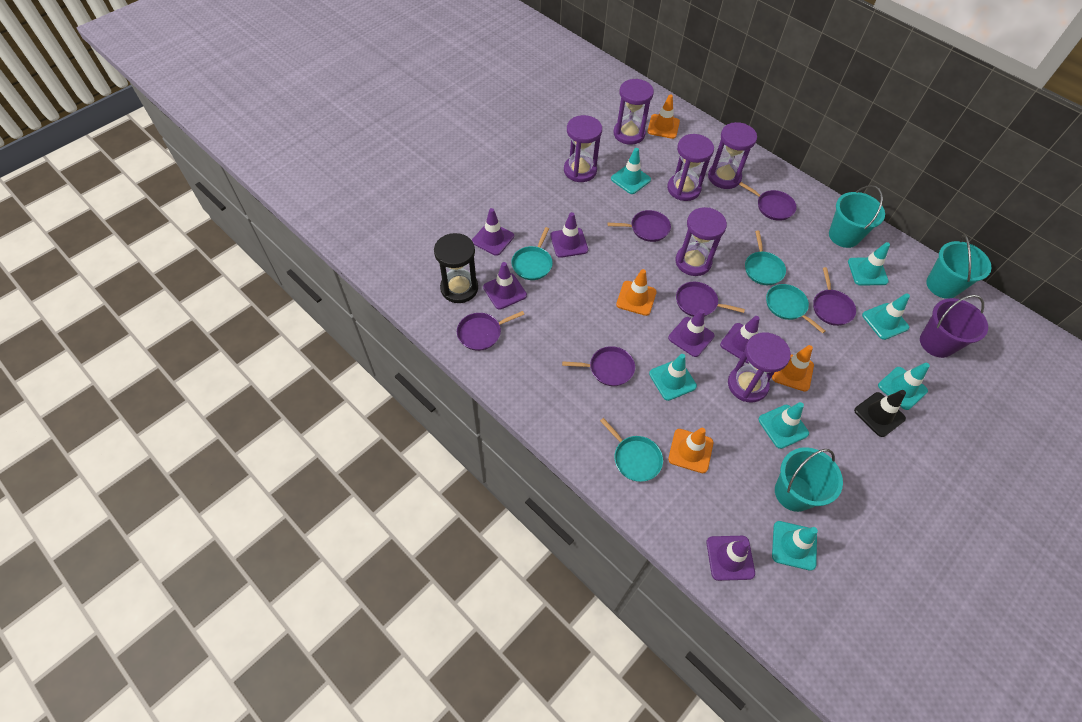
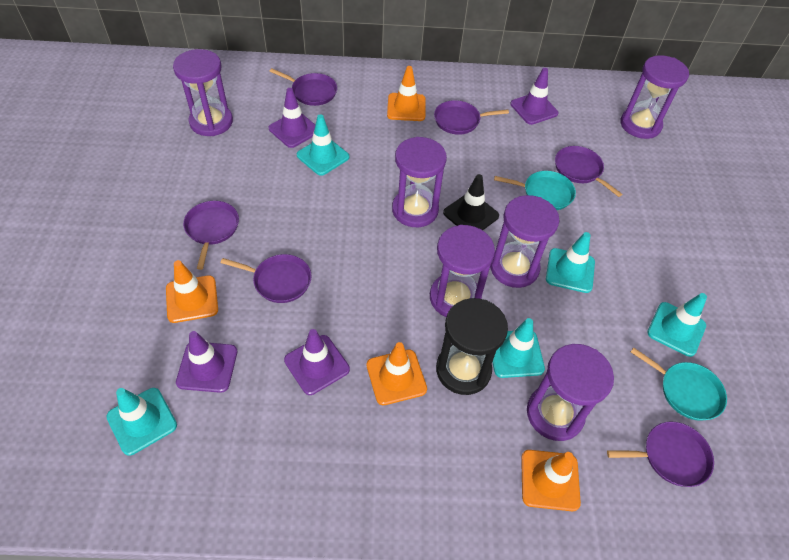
purple bucket: [920,295,988,358] = 1 -> none = 0
purple traffic cone: [472,208,514,256] [483,262,527,309] [550,212,588,258] [668,309,715,357] [706,536,755,581] [720,316,759,363] = 6 -> [176,331,237,393] [269,88,315,148] [284,329,350,395] [510,68,559,125] = 4
turquoise bucket: [775,447,843,512] [829,185,885,248] [926,234,992,299] = 3 -> none = 0
turquoise pan: [511,227,553,280] [600,418,663,482] [745,230,786,285] [766,284,825,334] = 4 -> [494,171,576,210] [631,347,727,421] = 2
turquoise traffic cone: [611,148,651,194] [649,354,697,401] [758,402,809,449] [772,521,818,571] [848,242,890,285] [862,293,910,340] [878,363,930,410] = 7 -> [106,388,177,456] [297,114,349,176] [492,318,545,378] [546,232,595,293] [647,293,707,357] = 5

